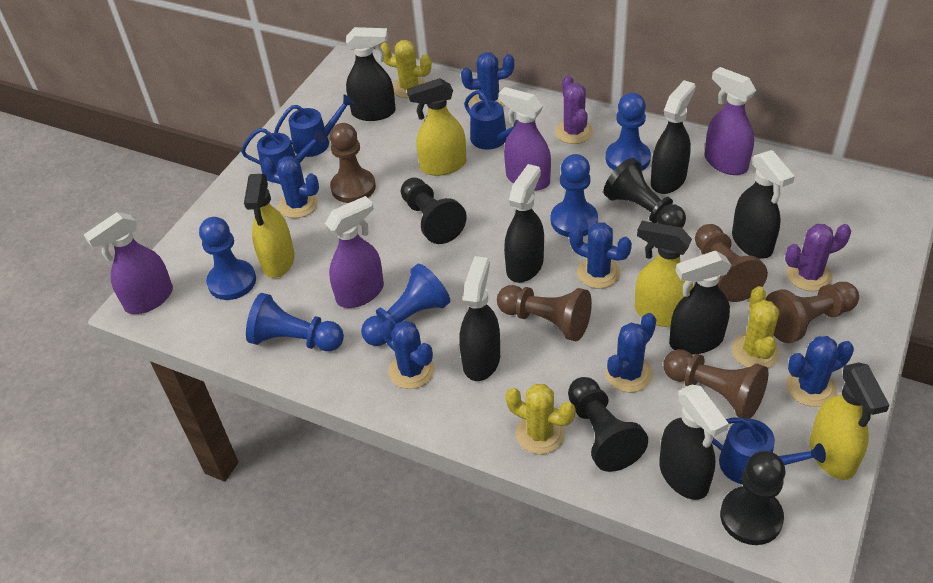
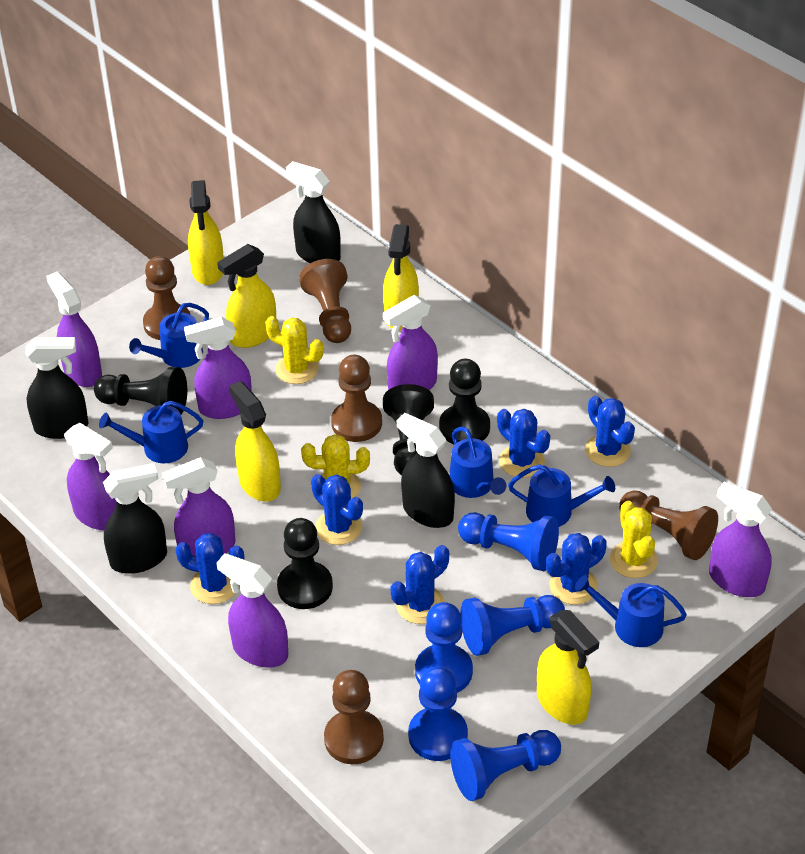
black spray bottle: [346,27,396,121] [459,256,500,381] [504,164,544,283] [651,80,696,194] [659,384,729,500] [669,251,732,355] [732,150,795,258] = 7 -> [25,337,89,439] [103,463,167,574] [286,161,341,263] [397,413,455,528] = 4
blue watering can: [241,128,326,182] [274,95,354,157] [464,90,518,150] [712,417,826,484] = 4 -> [99,401,203,463] [129,303,209,368] [449,427,506,498] [508,464,615,527] [575,575,687,647] = 5
purple cactus: [555,75,593,144] [785,224,851,291] = 2 -> none = 0
purple spray bottle: [83,212,173,314] [325,196,384,308] [498,87,551,191] [705,67,756,175] = 4 -> [46,271,102,387] [64,423,117,530] [162,457,235,556] [184,317,252,419] [217,553,288,668] [383,295,438,390] [709,482,772,597] = 7
yellow spray bottle: [244,174,295,278] [407,78,466,176] [635,221,694,327] [810,363,890,480] = 4 -> [188,180,224,285] [217,244,276,348] [229,381,281,502] [383,224,419,330] [537,610,599,725] = 5

